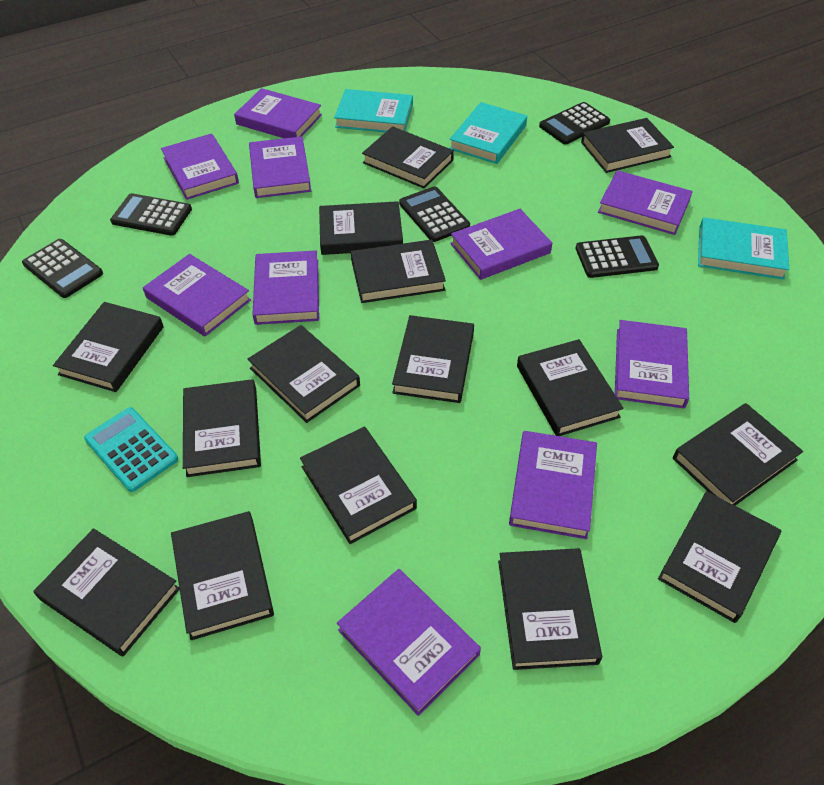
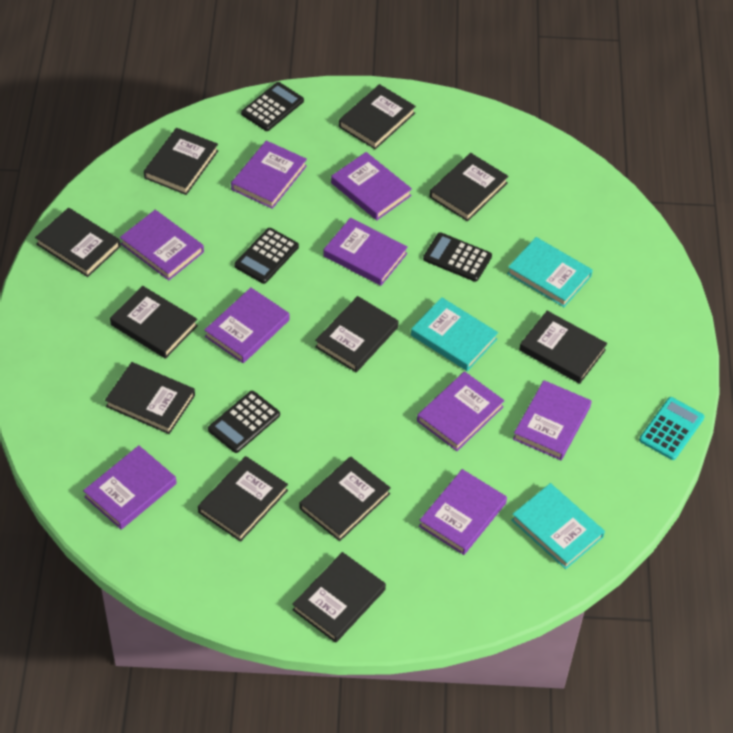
black book: [33,528,180,656] [53,302,164,392] [171,511,274,640] [183,379,261,477] [248,325,360,423] [300,426,417,544] [319,201,403,255] [351,240,446,303] [362,126,454,189] [392,315,474,403] [498,548,602,670] [517,339,624,436] [581,118,674,173] [658,491,781,623] [673,403,803,506] = 15 -> [35,208,121,277] [105,362,195,434] [110,286,198,359] [144,128,218,195] [198,456,288,542] [292,552,386,643] [300,456,391,541] [315,296,399,372] [339,84,416,149] [430,153,509,221] [519,311,607,384] = 11
black calculator: [22,239,103,298] [110,193,192,236] [399,186,470,242] [539,102,610,144] [576,235,659,278] = 5 -> [208,391,280,453] [234,228,299,284] [241,82,304,131] [423,232,492,282] = 4
purple book: [143,254,251,336] [161,133,239,200] [234,88,322,138] [249,136,311,198] [252,250,319,325] [337,569,481,716] [450,209,552,280] [509,431,597,539] [598,170,693,235] [615,320,689,408] = 10 -> [83,445,177,529] [120,210,204,280] [204,287,289,363] [231,140,307,209] [324,218,408,286] [331,152,412,220] [417,371,505,451] [419,469,507,555] [513,380,592,460] = 9

